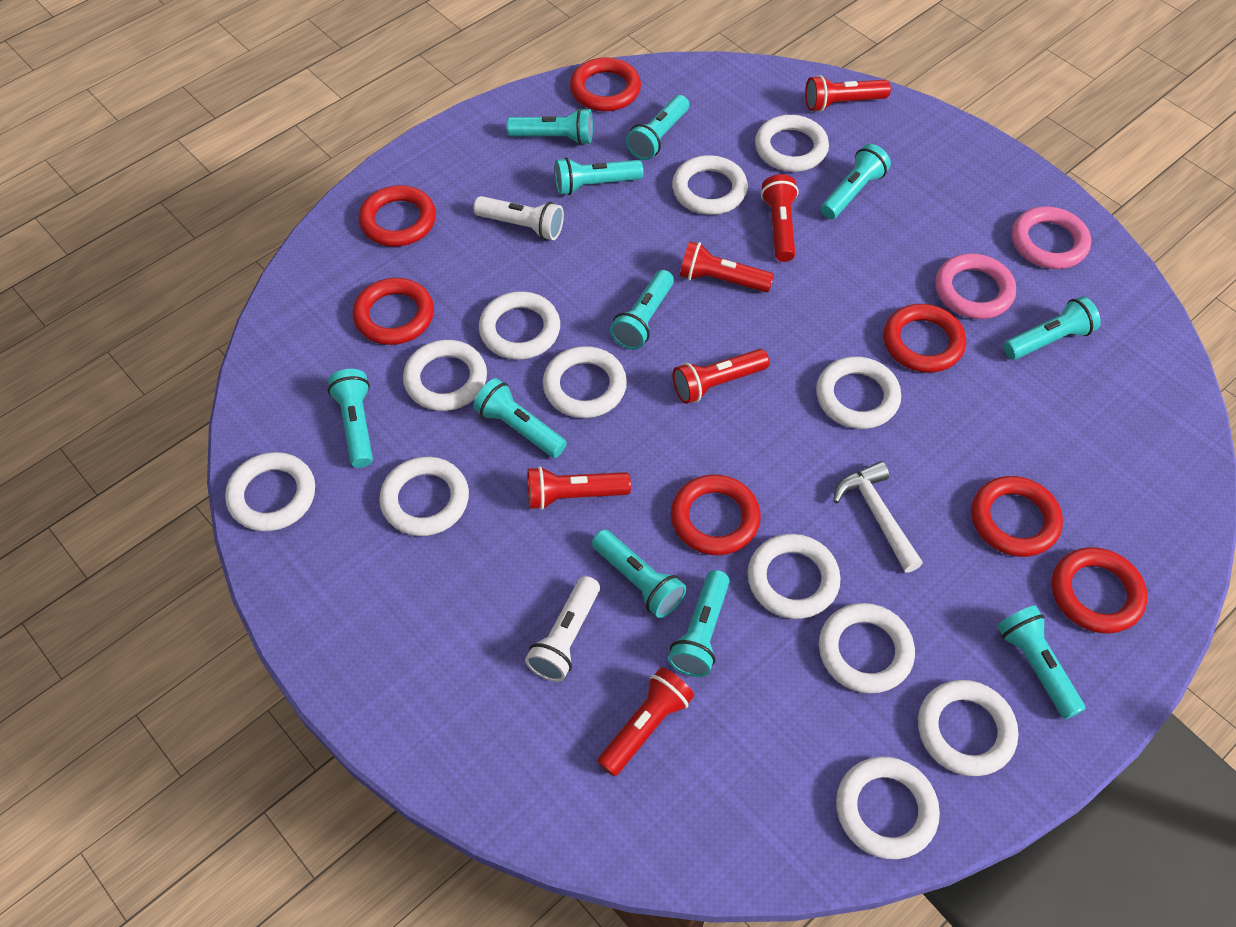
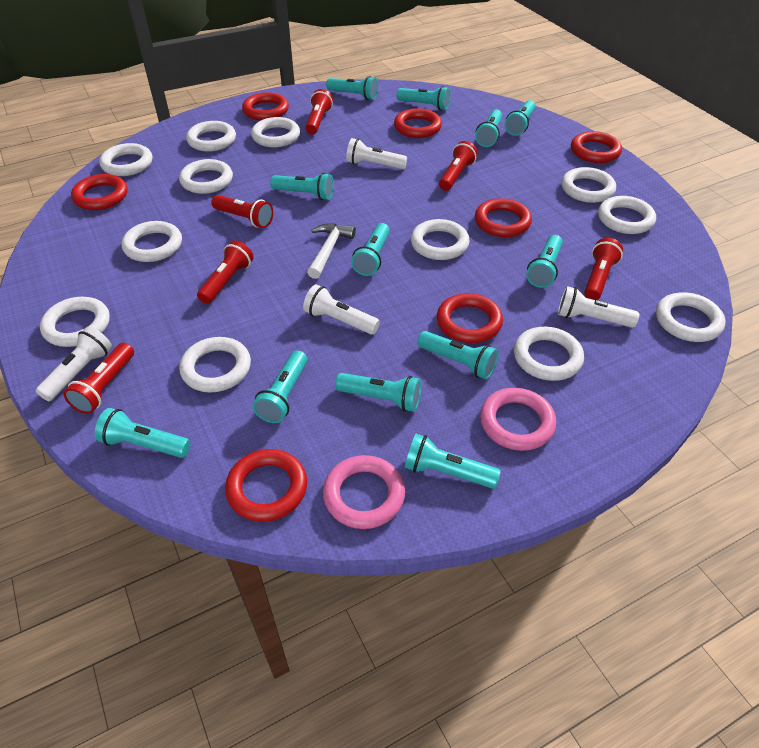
turquoise flashlight: [328,369,373,468] [473,378,567,458] [507,108,593,145] [555,157,643,195] [592,529,687,618] [610,270,674,350] [626,95,689,160] [668,570,730,677] [821,144,891,219] [997,606,1085,719] [1004,296,1101,360] = 11 -> [95,408,190,458] [252,350,307,423] [270,173,334,200] [326,76,378,100] [335,373,422,412] [351,223,390,276] [397,86,451,110] [405,434,501,489] [417,331,499,380] [475,109,502,147] [505,100,536,136] [526,235,563,288] = 12
white flashlight: [474,196,564,240] [525,576,600,682] = 2 -> [36,326,112,401] [303,284,380,335] [346,138,407,169] [558,286,639,328] = 4

